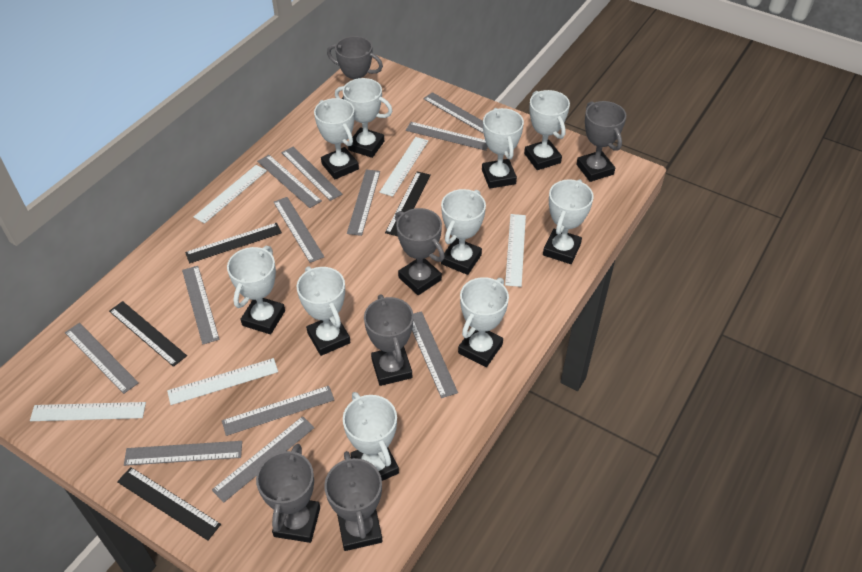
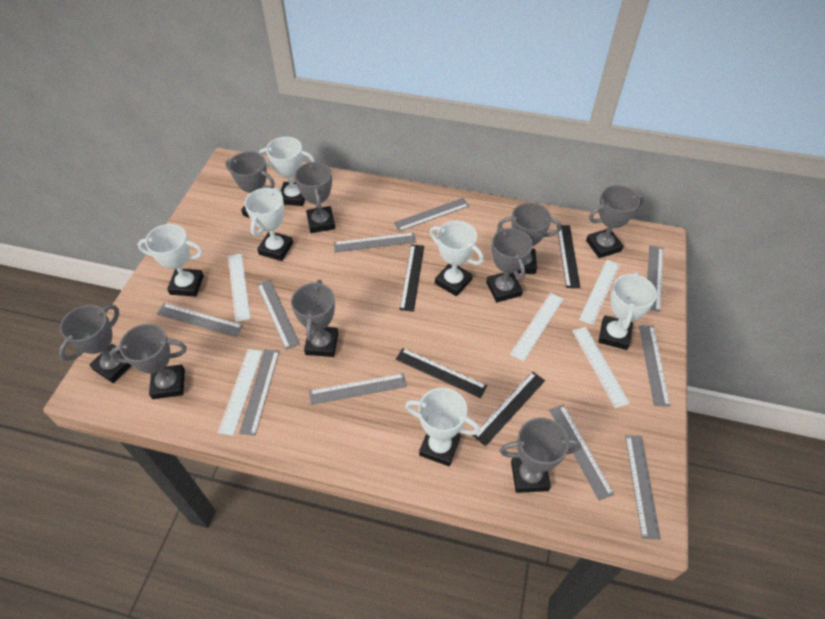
grey ruler: [65,323,139,394] [124,441,242,466] [182,266,220,345] [212,416,315,503] [222,386,334,436] [257,155,322,208] [273,197,324,263] [281,146,342,201] [347,169,380,236] [406,122,488,151] [412,311,458,398] [423,92,484,134] = 12 -> [157,303,243,337] [239,349,280,436] [257,280,300,350] [309,373,407,405] [334,232,416,253] [394,198,469,232] [549,405,614,501] [625,435,661,539] [639,325,670,407] [647,245,663,312] = 10
grey trophy: [256,444,320,543] [324,451,382,551] [327,36,383,99] [364,295,414,386] [395,208,445,295] [576,101,626,182] = 6 -> [59,305,132,383] [109,324,187,399] [225,151,275,218] [291,280,338,357] [295,161,335,233] [486,227,533,302] [497,203,562,274] [500,417,581,493] [586,185,644,258] = 9
white trophy: [227,246,285,334] [297,266,350,356] [314,98,359,179] [335,78,393,158] [343,392,399,481] [441,189,486,275] [458,277,509,367] [482,108,524,189] [524,90,570,170] [543,179,594,264] = 10 -> [138,224,204,296] [244,187,293,261] [258,137,315,206] [405,388,480,466] [430,221,484,296] [598,272,657,350] = 6

